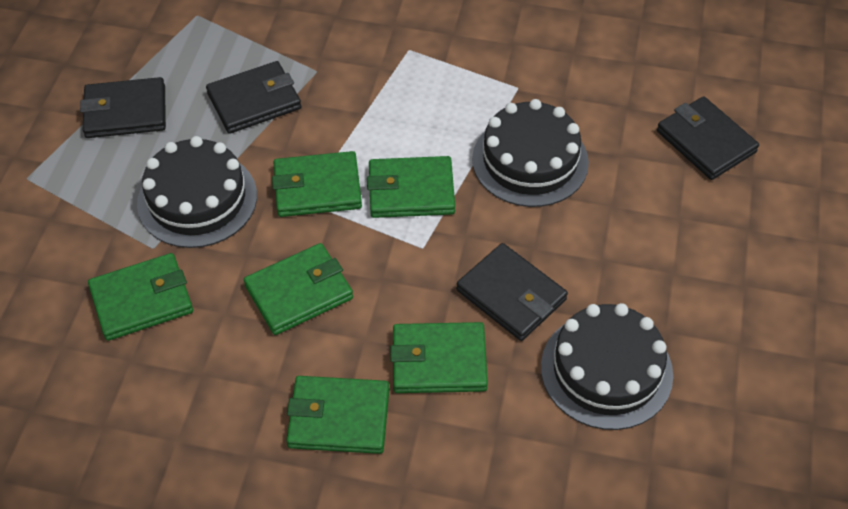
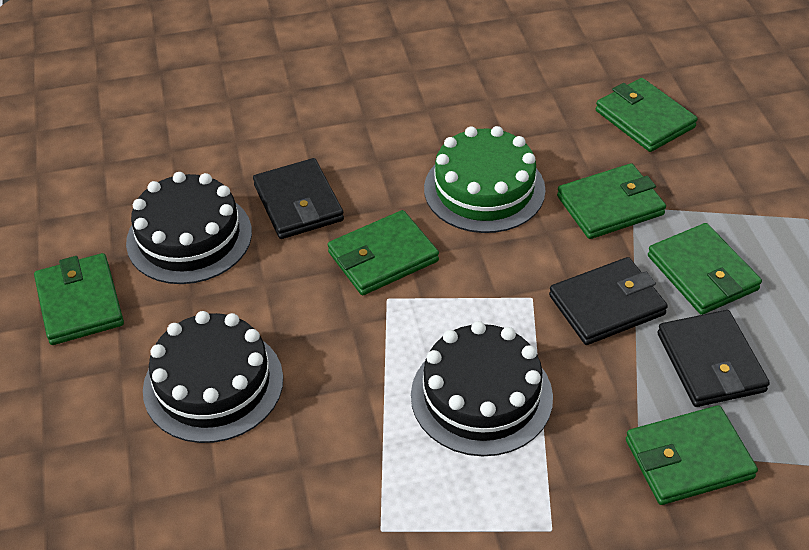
black wallet: [80,77,166,138] [206,61,301,134] [456,243,568,341] [657,96,759,180] = 4 -> [253,158,344,239] [549,257,668,345] [658,310,770,407] = 3
green cake: none = 0 -> [424,126,546,233] = 1

